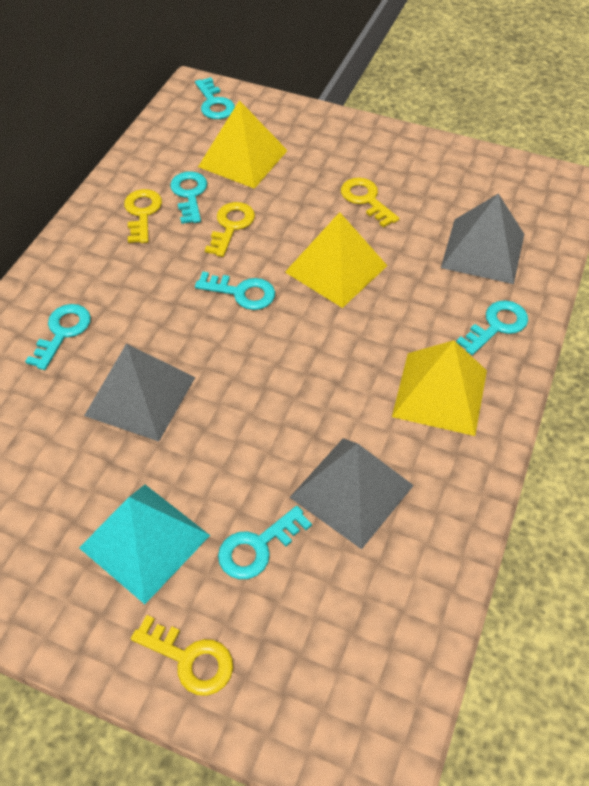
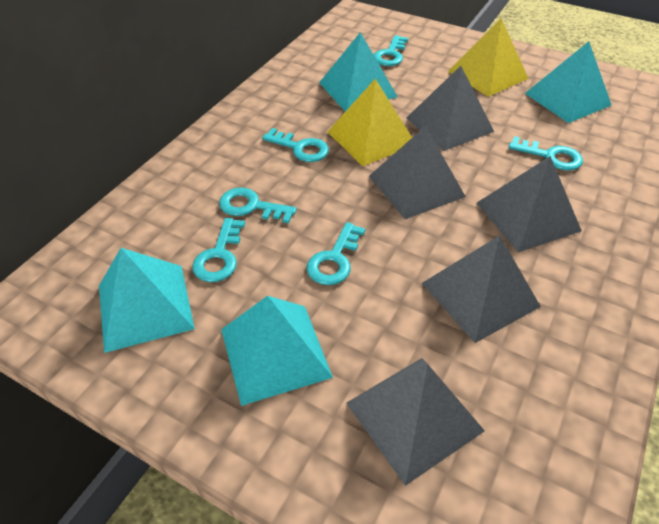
grey pyramid: [84,344,195,442] [289,438,414,549] [441,193,524,284] = 3 -> [346,358,485,486] [369,126,466,219] [406,66,494,151] [422,235,541,343] [477,156,582,252] = 5
turquoise pyramid: [79,485,210,604] = 1 -> [99,248,195,353] [221,296,333,406] [319,32,398,112] [525,41,611,123] = 4
yellow key: [124,189,162,243] [131,615,233,696] [205,202,255,257] [341,178,399,228] = 4 -> none = 0
yellow pyramid: [198,100,288,189] [285,212,387,308] [392,340,487,436] = 3 -> [328,79,412,166] [448,18,529,97] = 2

